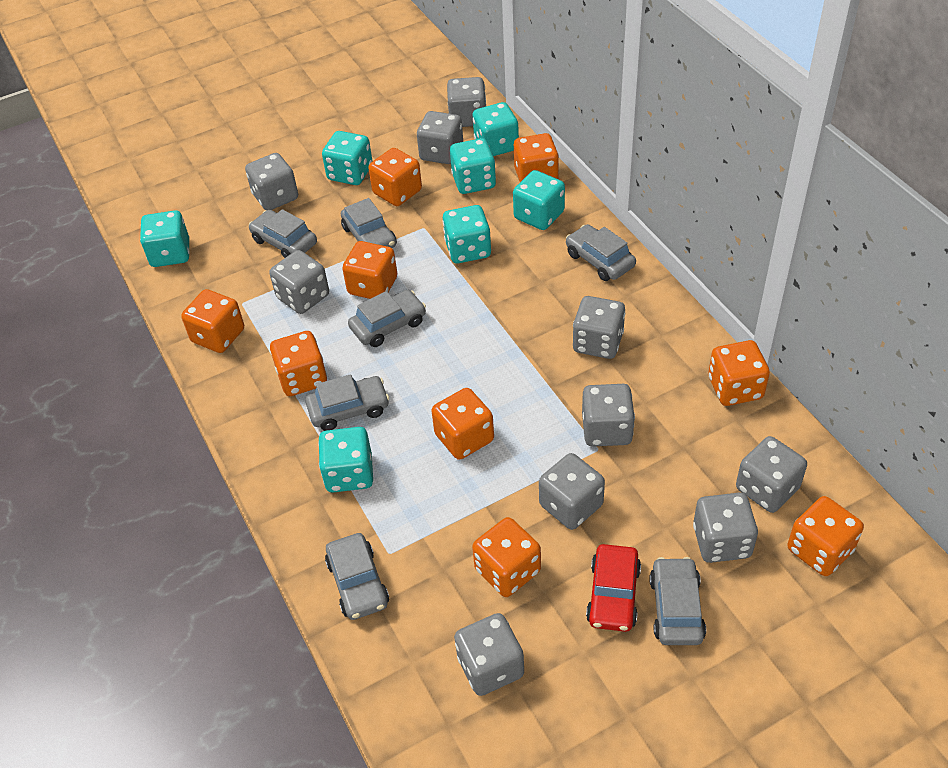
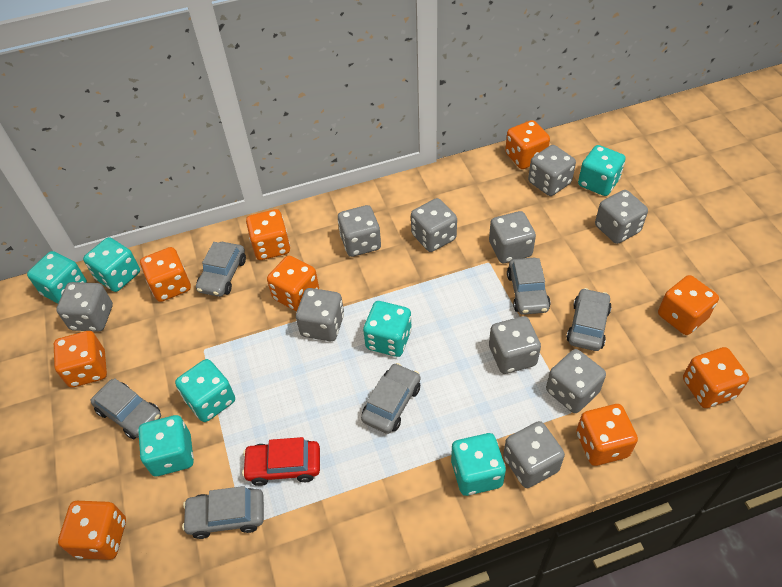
grey car: [249,209,317,258] [305,374,389,431] [325,533,389,620] [341,198,397,248] [348,290,426,347] [566,224,636,281] [649,557,706,645] = 7 -> [90,378,161,439] [182,486,264,539] [196,242,246,297] [361,363,420,434] [507,258,551,315] [566,288,612,351] = 6

